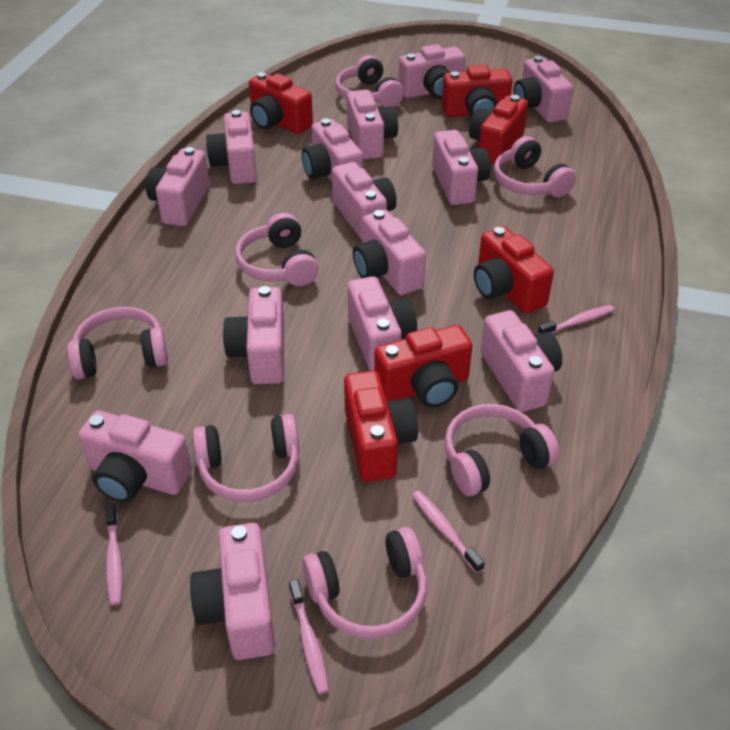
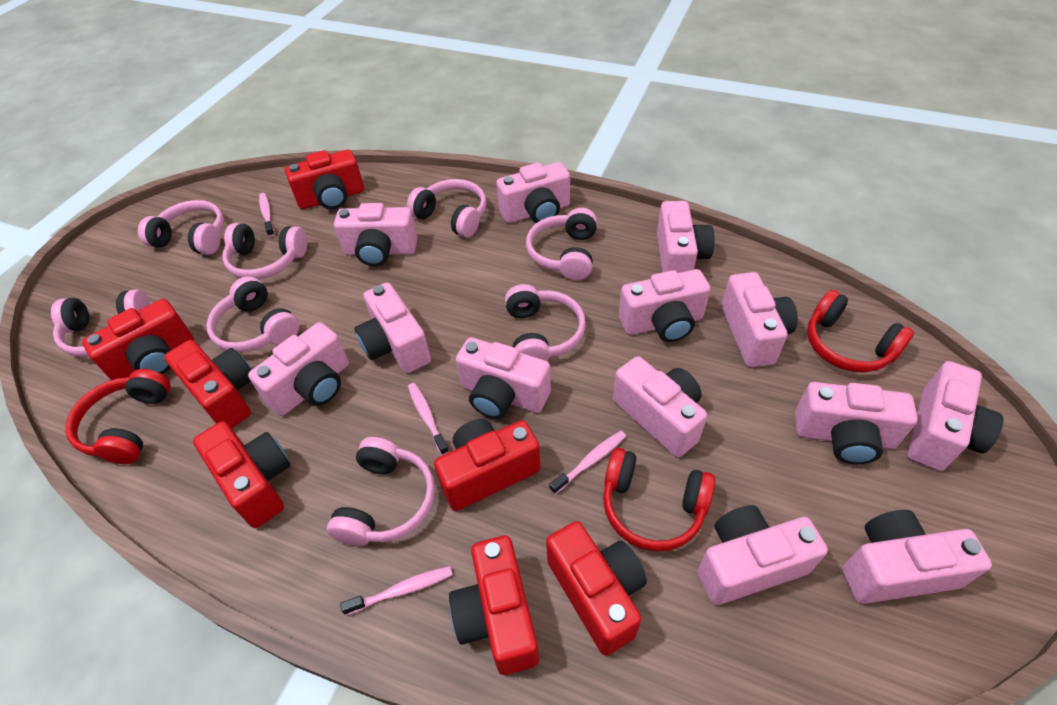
pink camera: [78,410,192,503] [146,147,209,226] [190,523,275,660] [206,110,257,184] [223,286,284,384] [302,119,363,181] [332,162,397,240] [347,90,398,160] [347,276,417,371] [353,210,426,295] [399,44,465,99] [432,130,490,205] [481,310,562,412] [513,56,573,123] = 14 -> [248,322,349,416] [334,203,417,266] [355,283,431,373] [456,337,551,419] [496,162,570,223] [613,356,707,458] [619,269,711,342] [657,201,715,273] [698,505,828,605] [721,272,798,367] [795,382,918,464] [842,510,992,604] [907,361,1003,471] = 13
pink headphones: [67,307,168,379] [192,414,299,502] [235,213,319,286] [302,527,427,639] [335,55,404,107] [444,404,560,496] [494,136,576,197] = 7 -> [51,289,150,357] [138,200,224,255] [206,276,299,353] [222,223,307,280] [327,437,435,546] [407,179,486,238] [505,284,586,361] [526,208,597,280] = 8
red camera: [249,72,313,134] [344,371,418,482] [374,325,472,407] [442,65,513,117] [469,95,528,164] [474,226,554,314] = 6 -> [82,299,194,380] [164,340,251,428] [193,421,291,528] [285,149,364,209] [434,419,541,511] [449,536,539,675] [546,521,647,655] = 7
red headphones: none = 0 -> [65,369,171,464] [603,448,715,552] [807,290,914,372] = 3

